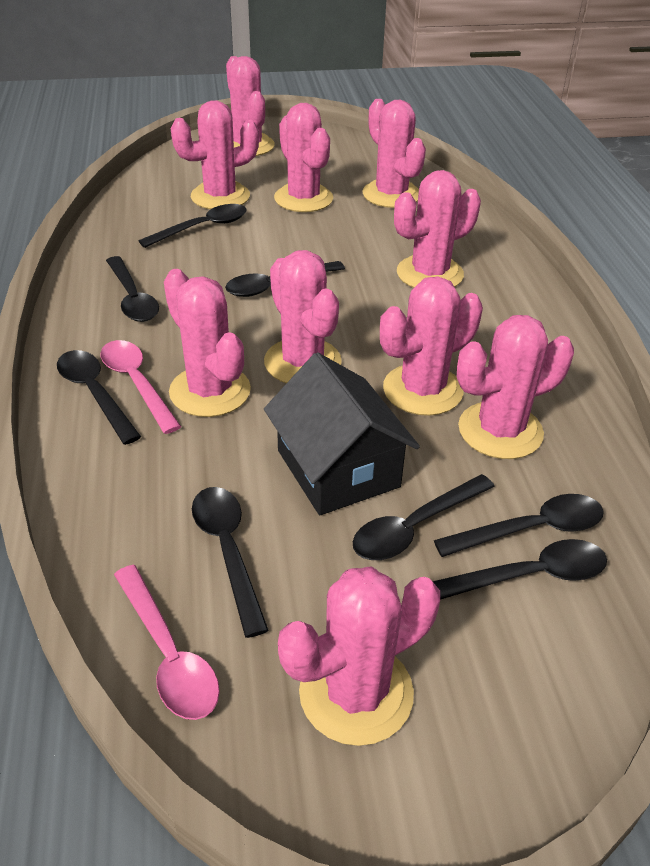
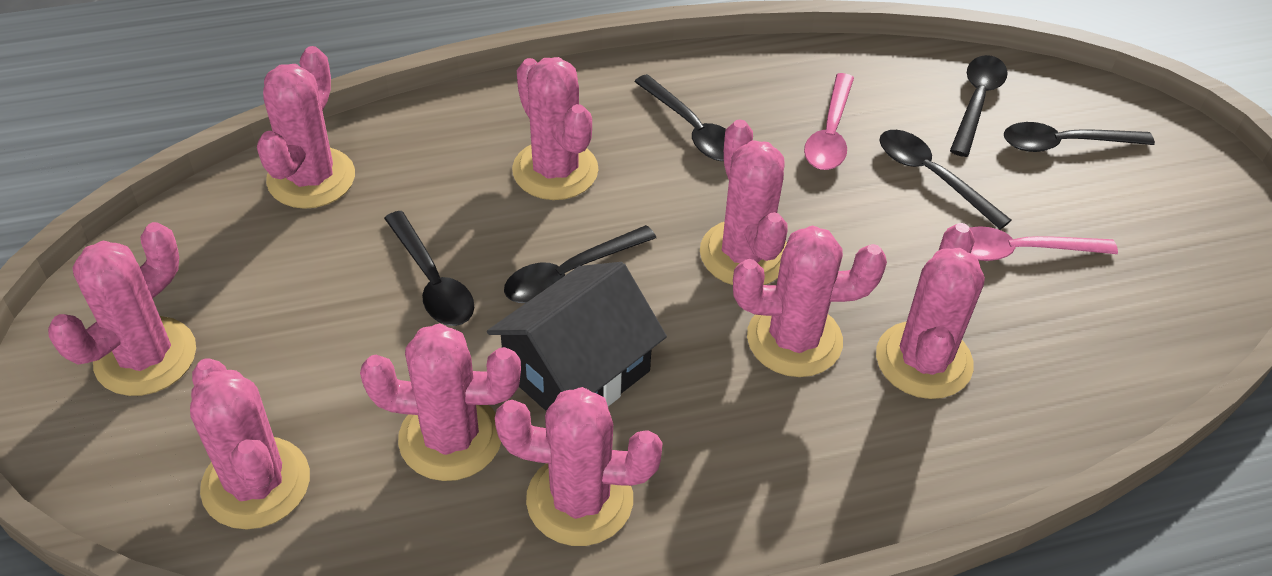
black spoon: [57,350,141,445] [106,256,159,322] [139,204,247,248] [192,487,269,638] [225,261,345,297] [353,474,495,560] [432,539,607,600] [434,494,604,557] = 8 -> [384,211,474,326] [504,225,656,303] [634,74,726,161] [880,130,1011,229] [950,55,1008,157] [1004,122,1155,152] = 6
pink cactus: [164,269,251,417] [171,100,259,209] [226,56,275,156] [264,250,342,383] [274,103,333,212] [278,566,440,746] [362,99,426,208] [380,276,483,416] [394,170,481,288] [457,315,574,459] = 10 -> [48,222,196,396] [190,358,310,529] [257,46,355,209] [360,323,521,481] [495,387,663,546] [512,57,599,200] [700,119,788,285] [733,225,887,377] [876,223,985,399] = 9

